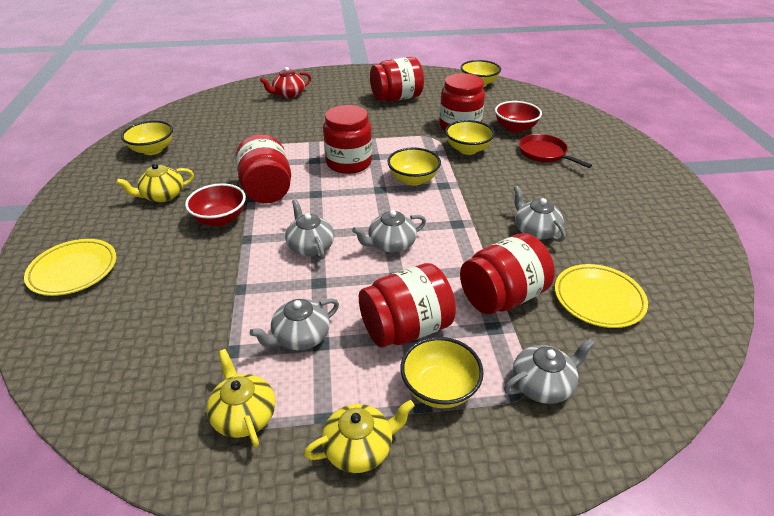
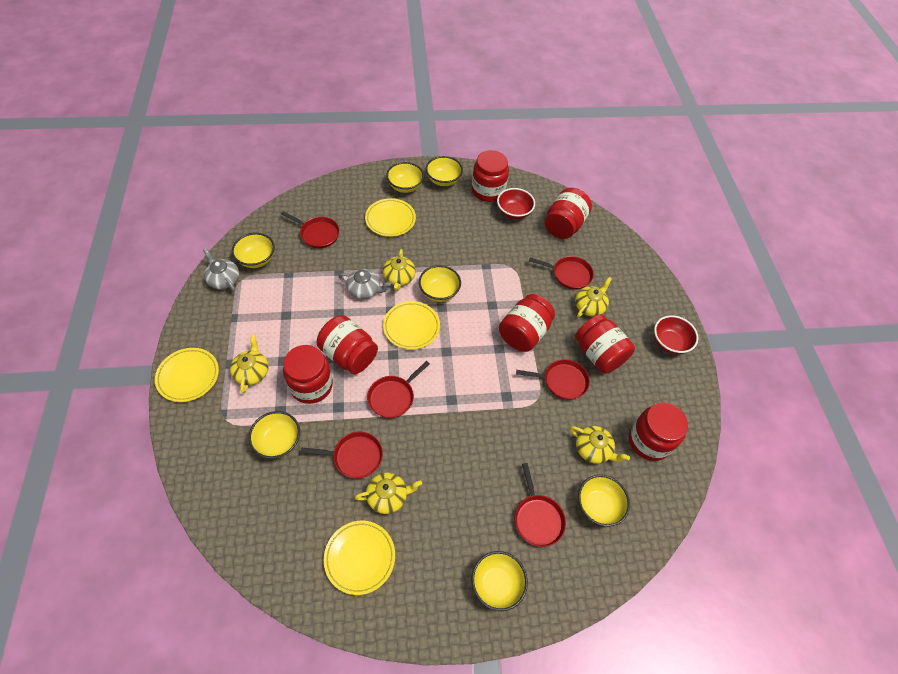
grey teapot: [250,298,339,350] [285,199,334,259] [352,210,426,253] [504,339,595,404] [514,186,566,242] = 5 -> [203,248,239,291] [339,269,391,299] = 2
red jar: [235,134,291,203] [323,105,372,174] [359,263,456,347] [370,57,424,102] [439,73,485,131] [460,233,555,314] = 6 -> [283,345,333,404] [317,315,378,374] [472,150,509,202] [499,294,555,352] [545,188,592,239] [575,314,635,374] [629,403,688,461] = 7
red pan: [519,134,592,168] = 1 -> [281,211,340,248] [301,432,383,479] [367,361,430,418] [515,463,566,547] [516,359,590,400] [529,256,594,289] = 6
red teapot: [260,67,311,98] = 1 -> none = 0
yellow bowl: [121,121,173,155] [387,147,441,186] [401,337,484,408] [445,120,495,155] [461,60,501,87] = 5 -> [232,233,275,268] [249,411,300,459] [386,162,424,193] [419,265,461,302] [426,156,463,186] [472,551,528,611] [578,475,630,527] = 7
yellow plate: [24,239,117,296] [555,264,648,328] = 2 -> [155,348,219,402] [324,521,395,595] [365,198,416,237] [383,301,440,350] = 4
yellow teapot: [116,163,194,202] [206,349,275,447] [304,400,415,473] = 3 -> [230,334,269,393] [355,473,422,514] [383,249,416,291] [570,426,630,464] [575,277,612,317] = 5

